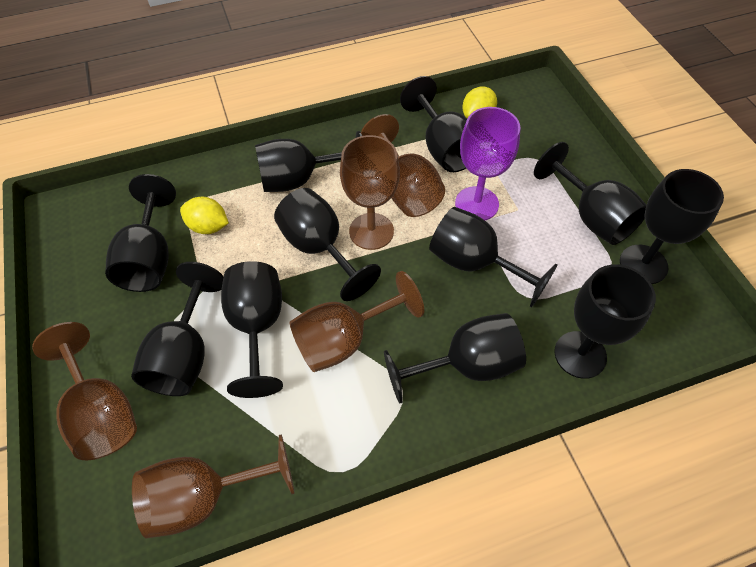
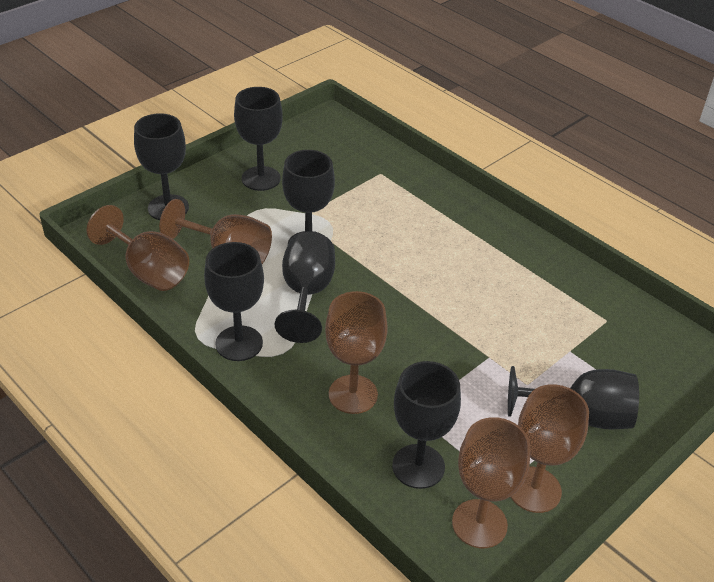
black goblet: [105,174,176,292] [131,262,223,396] [221,261,283,398] [255,131,362,192] [274,188,381,301] [384,313,526,403] [400,76,467,172] [429,207,558,308] [534,142,647,245] [554,264,656,379] [620,169,724,284] = 11 -> [134,113,189,220] [204,242,264,361] [234,87,283,191] [275,231,335,343] [282,150,335,244] [392,361,461,489] [508,366,639,429] = 7
purple goblet: [455,107,521,220] = 1 -> none = 0
yellow lemon: [180,197,229,234] [462,86,497,118] = 2 -> none = 0

